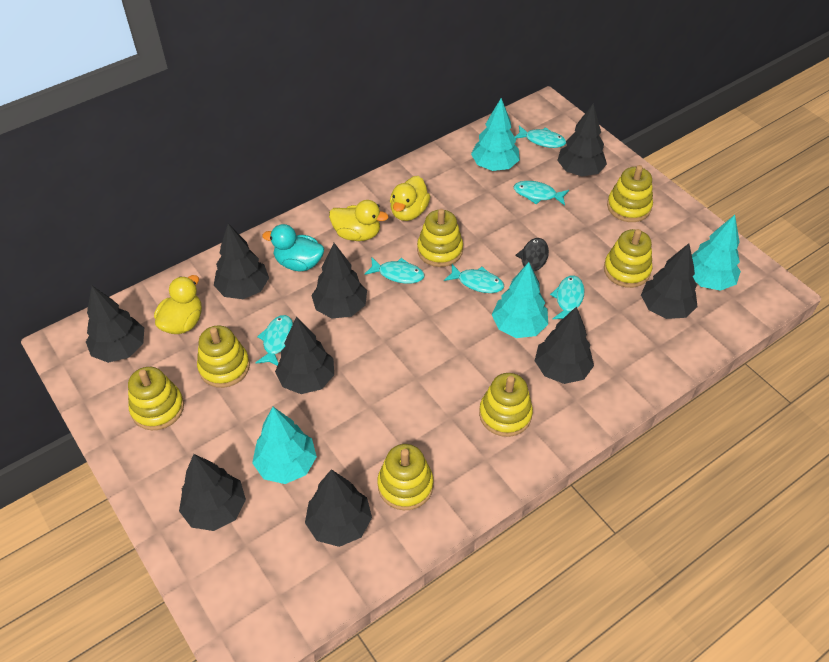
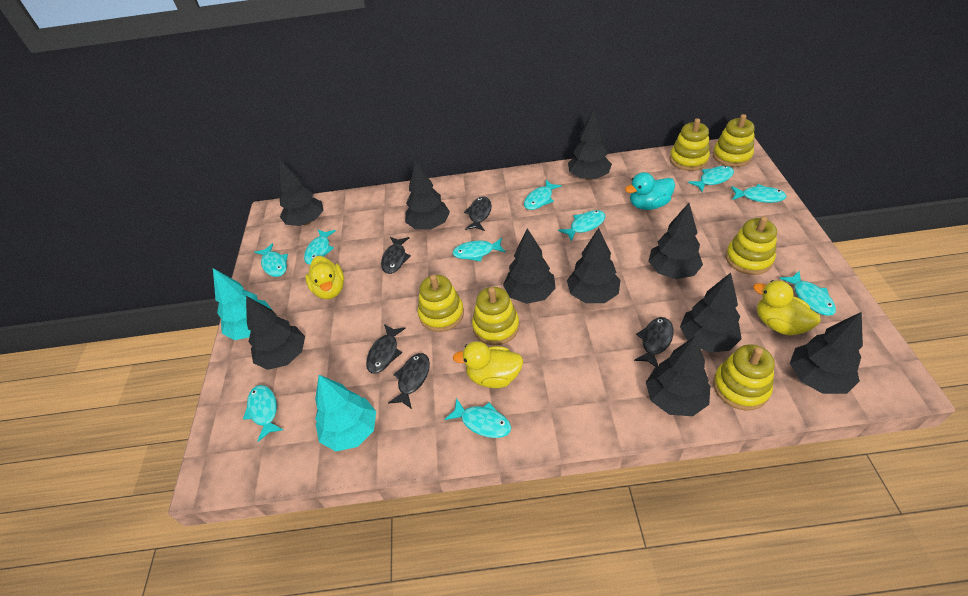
black fish: [515,238,549,282] = 1 -> [366,324,406,374] [381,237,411,274] [388,353,430,409] [464,196,492,231] [634,317,674,367] = 5
black tree: [86,286,144,363] [179,454,246,531] [214,224,269,299] [275,317,334,394] [305,469,372,547] [311,243,367,318] [535,306,594,384] [557,103,607,177] [641,243,698,319] = 9 -> [246,296,305,370] [278,159,323,226] [405,161,450,230] [503,228,556,304] [567,228,621,303] [568,111,612,180] [646,336,710,416] [648,203,703,279] [680,273,742,352] [790,312,863,394] = 10
turquoise fish: [256,315,293,366] [364,257,424,284] [444,264,504,293] [514,181,569,205] [515,125,566,148] [550,275,585,319] = 6 -> [243,385,283,442] [254,243,288,277] [304,229,336,265] [444,398,511,438] [452,238,506,262] [524,180,562,210] [558,210,605,242] [688,166,734,192] [731,184,787,203] [779,271,836,316] = 10
turquoise tree: [252,407,317,484] [471,98,520,171] [492,262,548,338] [692,215,741,291] = 4 -> [213,268,271,340] [315,375,376,451] = 2
yellow stacking toy: [128,367,184,430] [197,325,250,388] [377,444,434,510] [417,209,463,267] [479,373,533,437] [604,229,653,288] [607,165,653,222] = 7 -> [418,275,464,332] [472,287,519,345] [670,118,710,171] [713,114,755,167] [713,344,775,410] [725,216,777,275] = 6

